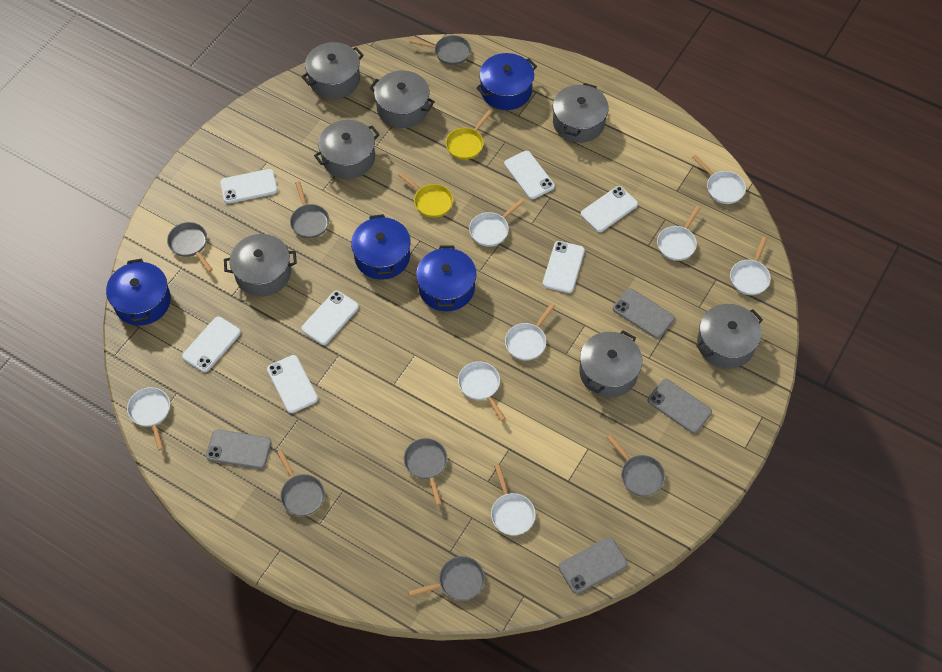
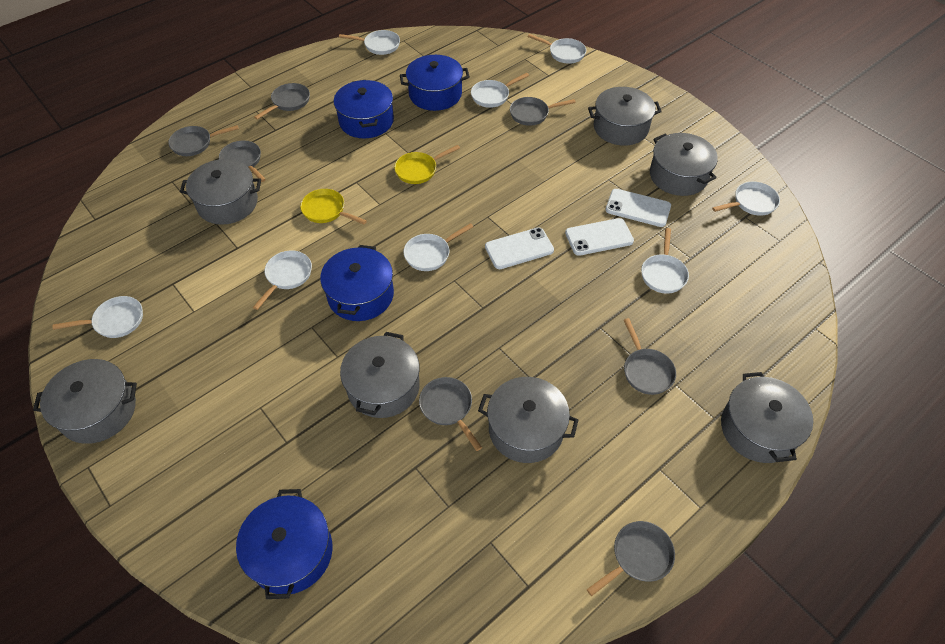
grey phone: [206,429,272,469] [559,537,628,594] [613,288,675,339] [648,379,712,433] = 4 -> none = 0
white phone: [182,317,241,372] [220,169,278,204] [267,355,318,413] [301,291,359,345] [504,151,555,199] [543,241,585,293] [581,186,638,232] = 7 -> [485,227,554,269] [565,218,634,256] [606,189,671,227] = 3

